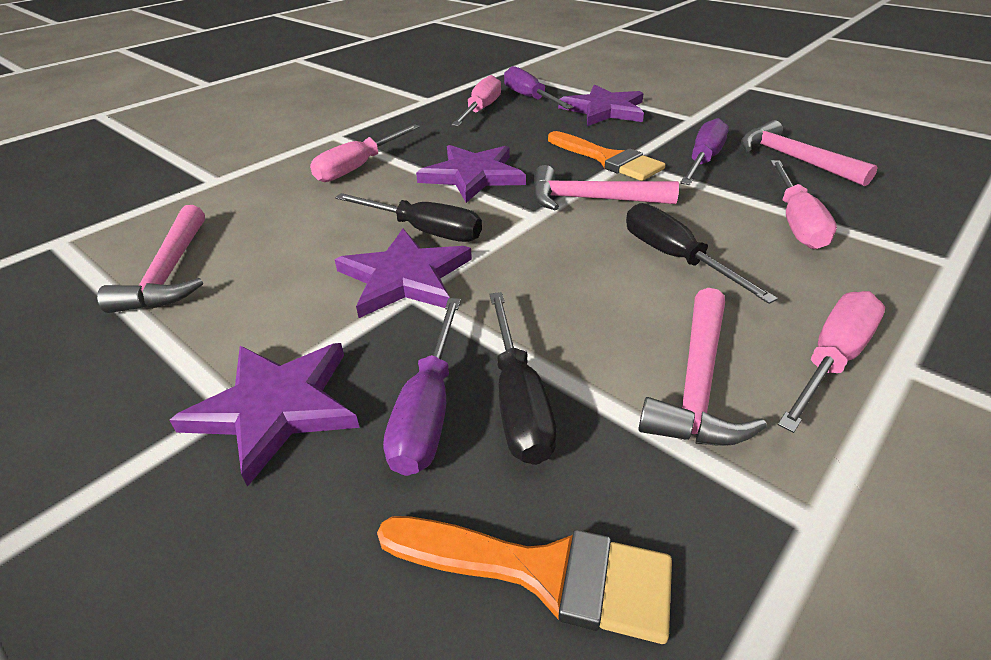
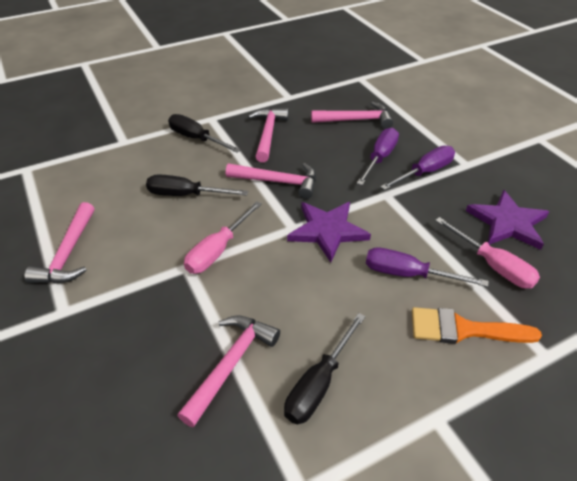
orange brush: [377,516,672,644] [548,131,665,181] = 2 -> [412,307,542,344] = 1
pink hammer: [97,205,205,313] [532,165,679,210] [638,288,767,446] [741,120,878,187] = 4 -> [24,202,94,284] [177,315,280,427] [226,163,316,199] [248,108,289,162] [311,102,393,129] = 5
pink screwdriver: [310,124,420,182] [451,75,501,126] [770,160,837,249] [777,291,885,433] = 4 -> [184,201,262,274] [435,217,540,289] = 2
purple star: [169,343,360,487] [334,229,472,318] [416,145,526,203] [558,85,644,126] = 4 -> [287,202,371,263] [466,190,549,250] = 2

